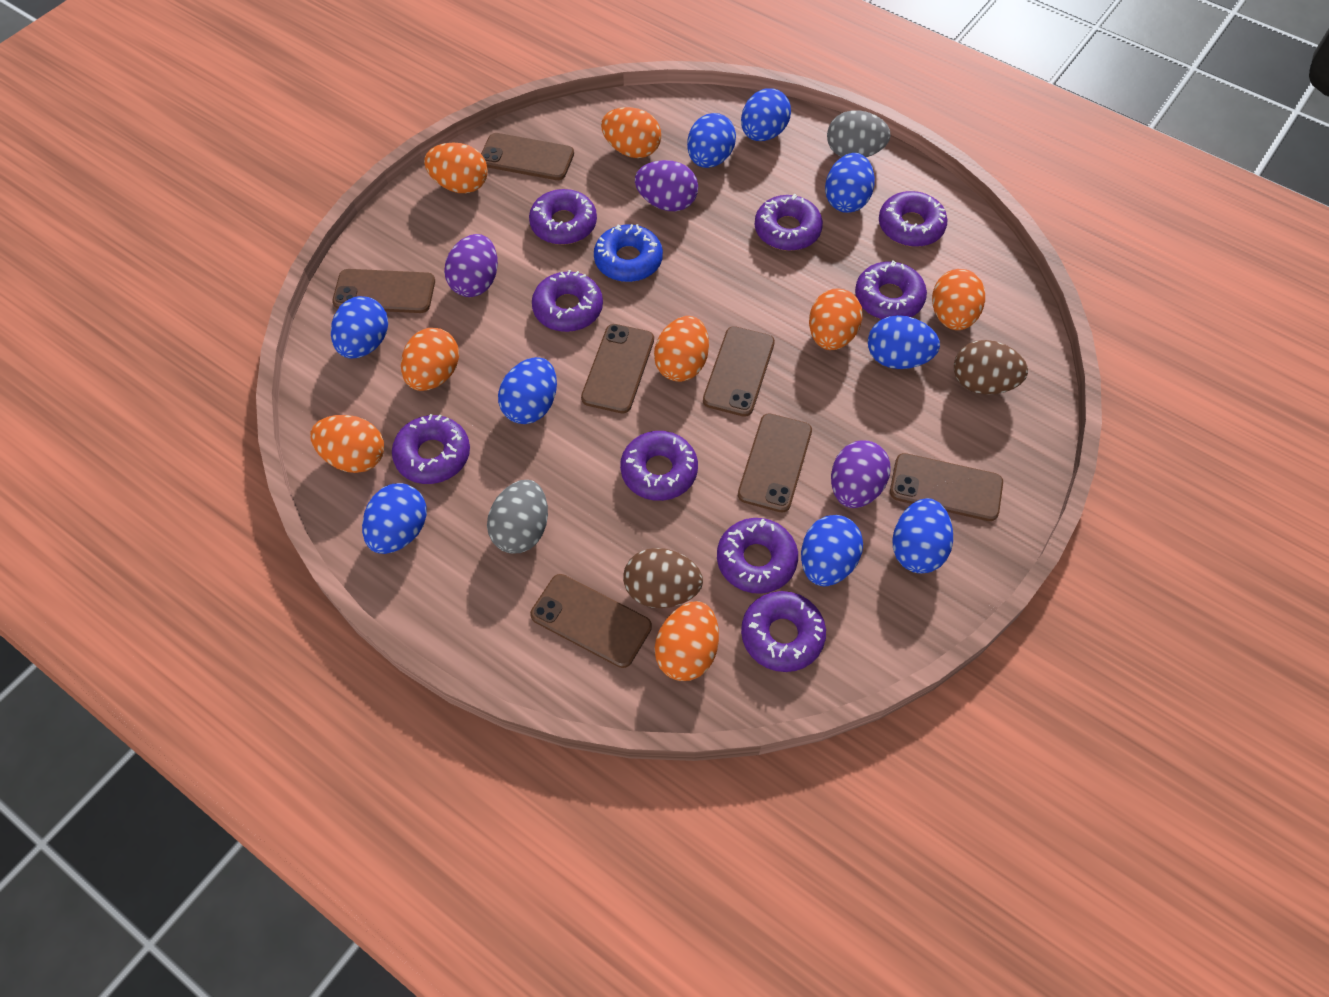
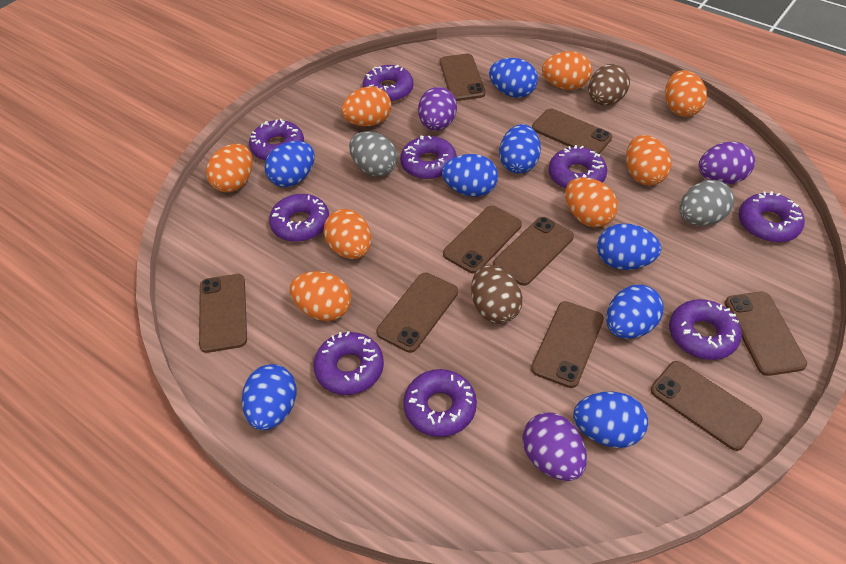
blue donut: [594,224,663,282] = 1 -> none = 0
blue egg: [331,296,388,359] [362,483,427,554] [498,357,557,424] [687,113,736,168] [741,88,791,141] [801,515,863,586] [825,153,875,213] [868,315,940,369] [892,498,953,573] = 9 -> [242,364,297,430] [265,141,315,187] [442,154,498,197] [489,58,538,98] [499,124,541,174] [573,392,648,448] [597,223,661,270] [606,285,664,339] = 8
brown phone: [332,269,435,313] [481,133,574,180] [530,574,652,668] [581,324,654,414] [703,326,775,417] [738,413,812,513] [890,453,1003,521] = 7 -> [199,274,247,353] [376,273,458,353] [440,54,486,101] [443,206,522,274] [493,217,574,286] [531,301,604,388] [532,108,612,154] [650,361,763,451] [725,292,807,376] = 9

